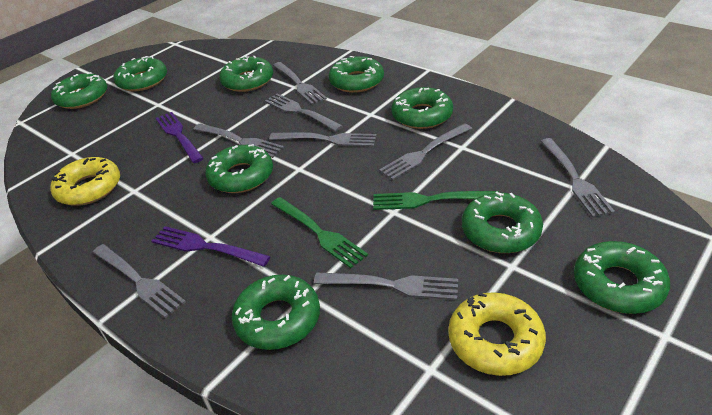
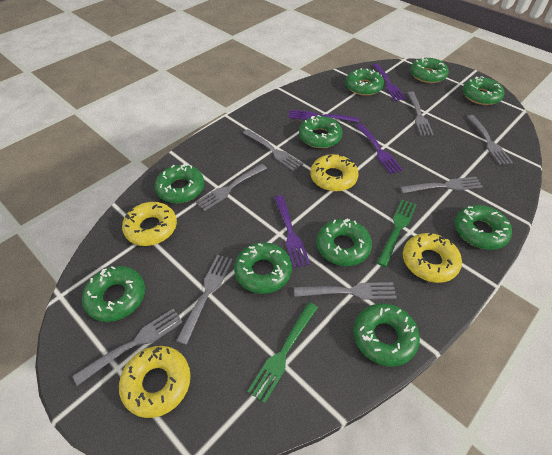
green donut: [51,72,107,109] [113,56,167,92] [205,144,273,193] [219,56,273,92] [232,274,320,350] [328,56,384,93] [391,87,453,129] [462,191,543,253] [574,241,670,314] = 9 -> [82,266,145,322] [155,164,204,203] [234,242,292,294] [299,115,342,148] [316,219,372,266] [345,68,384,96] [354,303,420,367] [410,57,449,83] [455,205,512,250] [463,76,504,105] = 10
purple fork: [152,226,271,267] [156,112,204,163] = 2 -> [274,195,310,268] [288,110,359,123] [356,123,403,174] [373,64,406,101] = 4
yellow donut: [50,157,120,206] [448,292,546,376] = 2 -> [119,346,191,418] [122,202,177,246] [310,154,358,191] [403,233,462,283] = 4

